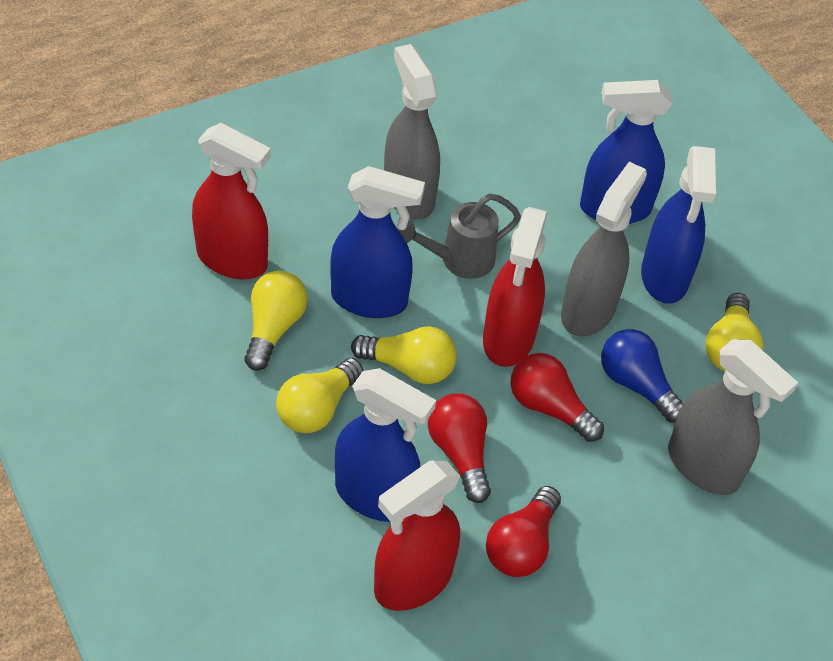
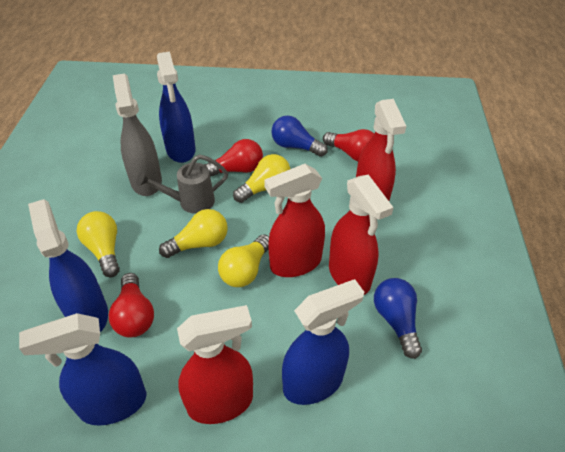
blue light bulb: [601,329,683,423] = 1 -> [271,115,328,157] [374,278,422,359] = 2
grey spray bottle: [384,44,440,220] [561,162,647,337] [668,339,798,495] = 3 -> [113,73,162,196] = 1
red spray bottle: [192,123,271,279] [374,461,460,611] [483,207,548,367] = 3 -> [177,305,253,424] [264,164,325,277] [329,174,394,295] [356,99,406,201] = 4

